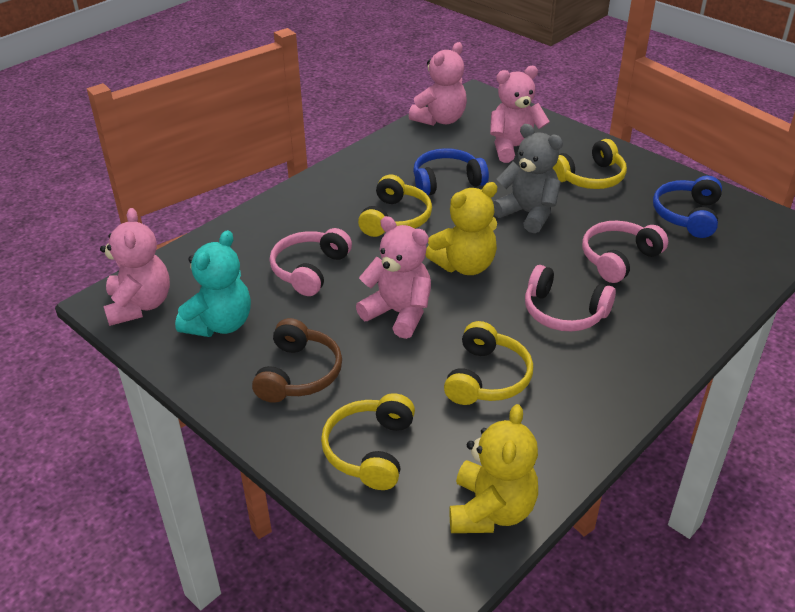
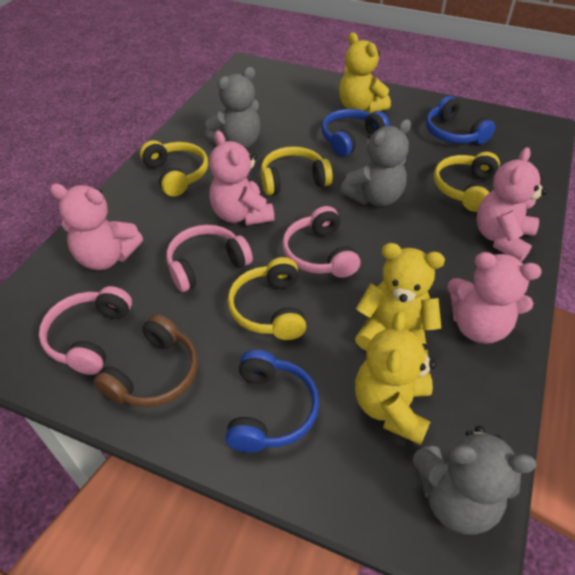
blue headphones: [413,148,489,195] [653,176,722,238] = 2 -> [225,350,319,453] [321,109,390,157] [426,96,495,144] = 3
grey teddy bear: [493,124,563,233] = 1 -> [205,67,261,148] [340,119,411,207] [413,426,537,535] = 3
turquoise teddy bear: [175,230,251,337] = 1 -> none = 0
yellow teddy bear: [426,182,497,275] [450,404,538,533] = 2 -> [339,32,391,113] [355,243,445,356] [355,311,436,445] = 3

